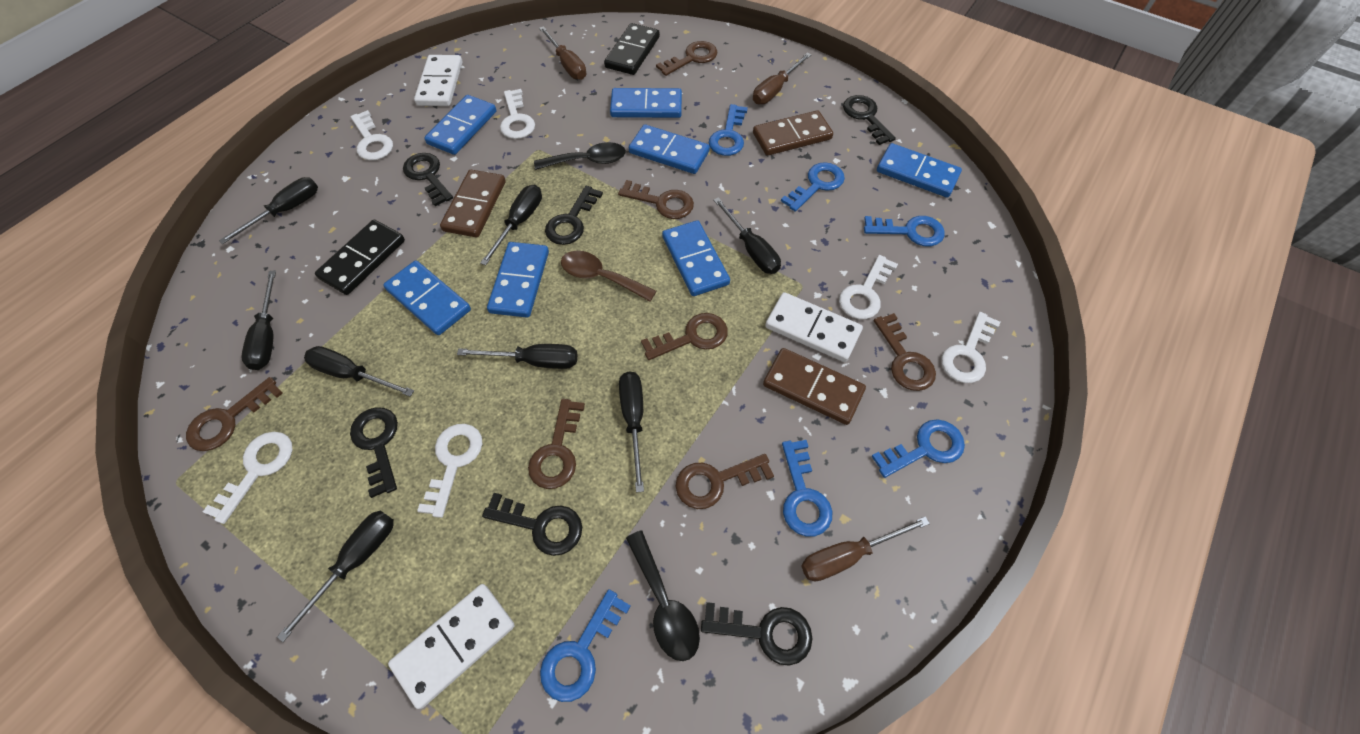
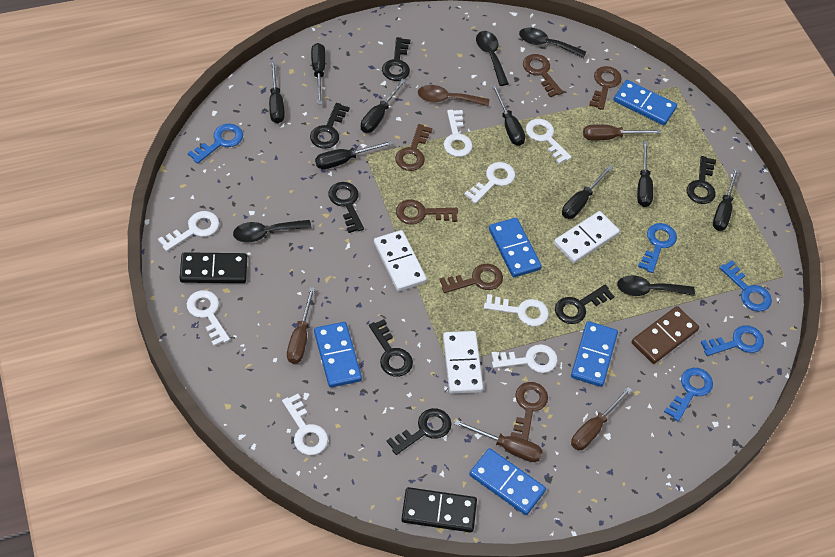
black key: [350,407,398,498] [403,153,453,206] [482,493,582,556] [545,186,603,245] [701,602,812,666] [843,95,896,145] = 6 -> [310,103,350,149] [328,182,364,233] [369,319,413,377] [382,37,411,81] [387,408,452,455] [555,285,615,324] [686,156,716,204] = 7
black spoon: [534,142,626,170] [626,530,700,661] = 2 -> [233,220,312,243] [476,31,509,86] [519,27,586,58] [617,275,695,296] = 4
blue domino: [383,260,471,335] [424,95,496,155] [487,242,549,318] [610,88,682,118] [629,124,710,174] [662,220,730,296] [877,143,962,198] = 7 -> [314,322,362,388] [469,448,546,515] [489,218,542,277] [571,321,618,387] [613,80,677,125] = 5
blue key: [540,589,631,702] [709,104,748,156] [781,162,845,212] [782,440,832,537] [864,216,945,246] [871,419,965,478] = 6 -> [188,124,243,164] [638,223,677,273] [664,368,713,422] [700,325,764,356] [720,260,772,312] = 5
brown domino: [440,170,506,237] [753,110,833,156] [763,348,866,425] = 3 -> [632,306,699,364] = 1
brown key: [186,377,283,451] [528,399,585,489] [618,180,694,219] [641,313,728,360] [656,41,717,76] [676,454,774,509] [874,313,936,391] = 7 -> [395,124,432,171] [396,200,458,225] [439,264,503,293] [511,382,548,441] [523,54,563,98] [589,66,622,110] = 6
brown screwdriver: [539,26,586,80] [753,52,812,104] [801,516,930,581] = 3 -> [287,287,315,364] [455,420,543,462] [571,387,632,450] [583,125,661,140] = 4
white key: [203,432,293,524] [351,110,393,160] [417,424,482,518] [500,89,535,139] [839,255,898,319] [941,312,1000,383] = 6 -> [158,211,219,251] [187,290,230,346] [282,394,328,455] [444,110,473,157] [464,162,515,204] [484,294,549,326] [491,344,558,373] [526,119,572,164] = 8

